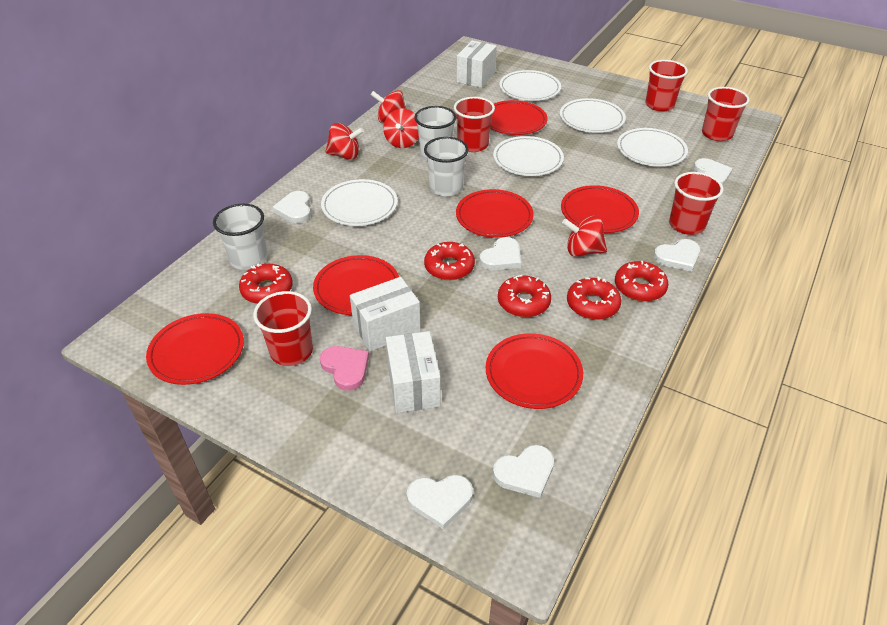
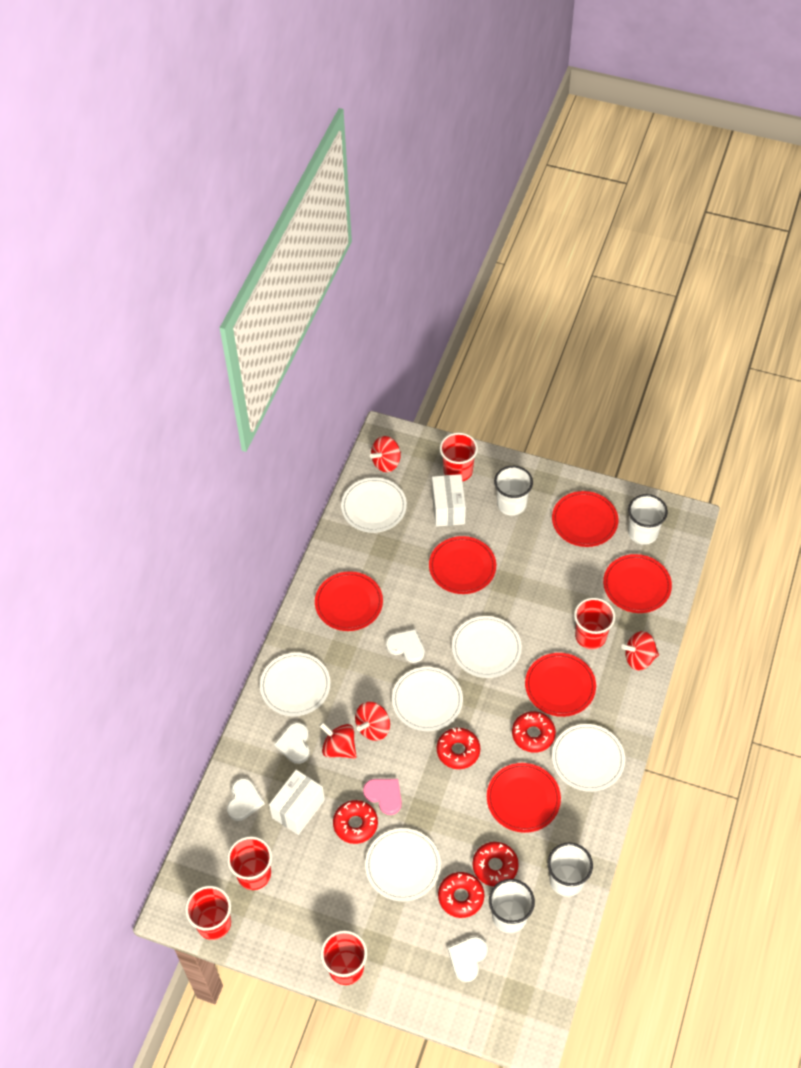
white box: [350,277,421,351] [386,331,441,413] [457,41,497,88] = 3 -> [269,770,325,835] [432,474,466,527] = 2
white cup: [213,204,267,270] [414,106,457,160] [424,137,469,196] = 3 -> [489,879,535,933] [494,466,533,516] [547,842,593,897] [628,494,668,545] = 4
white heart: [272,191,311,223] [407,475,473,530] [479,237,521,270] [493,445,554,498] [654,239,700,272] [693,158,733,185] = 6 -> [227,778,265,821] [274,722,310,764] [386,629,425,663] [448,936,488,982] = 4
white plate: [321,179,397,226] [493,136,564,176] [499,70,561,101] [560,98,626,133] [617,128,688,167] = 5 -> [260,652,331,716] [341,478,407,533] [365,828,441,901] [392,667,463,731] [452,616,522,678] [552,724,625,792] = 6

